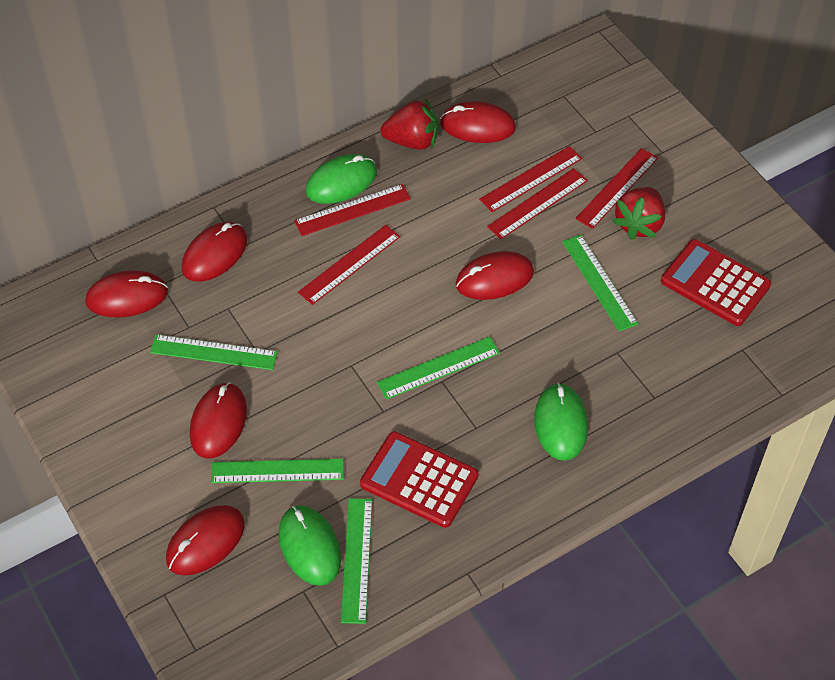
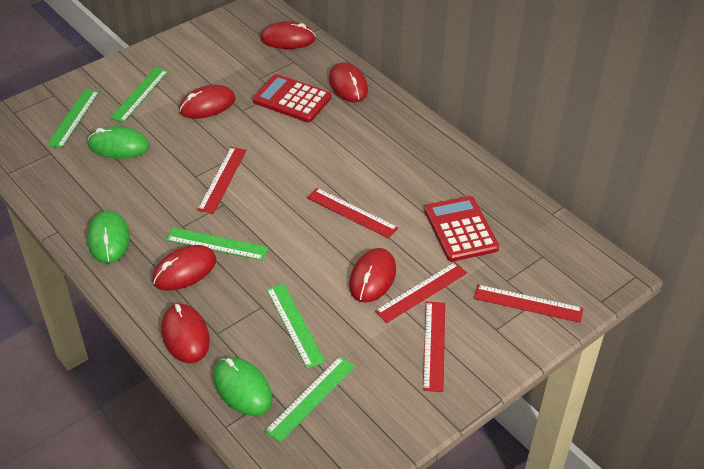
red strawberry: [381,99,438,150] [612,187,666,240] = 2 -> none = 0

